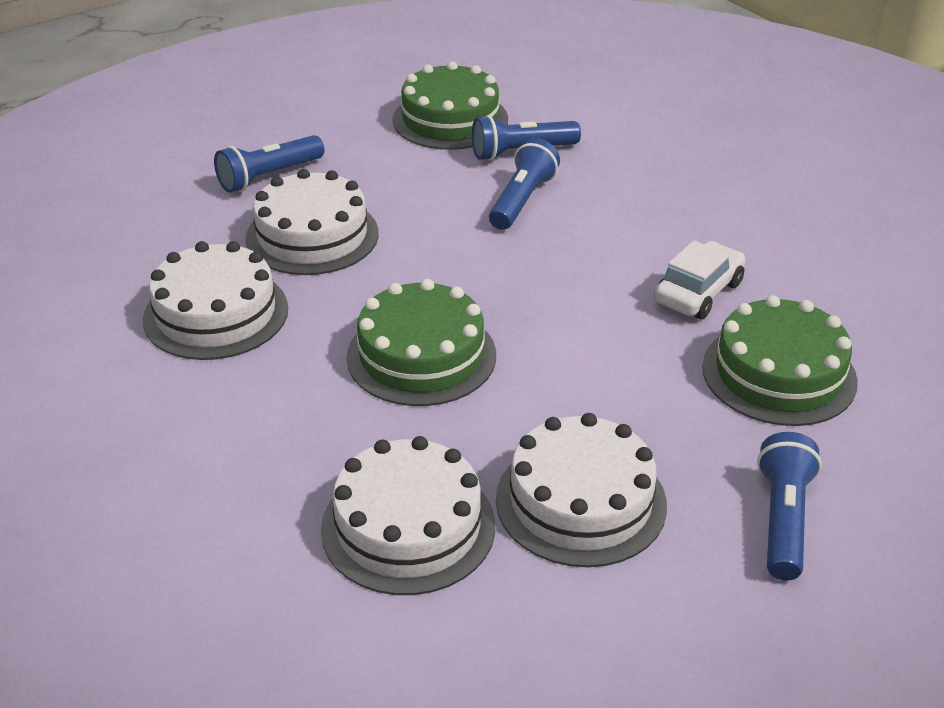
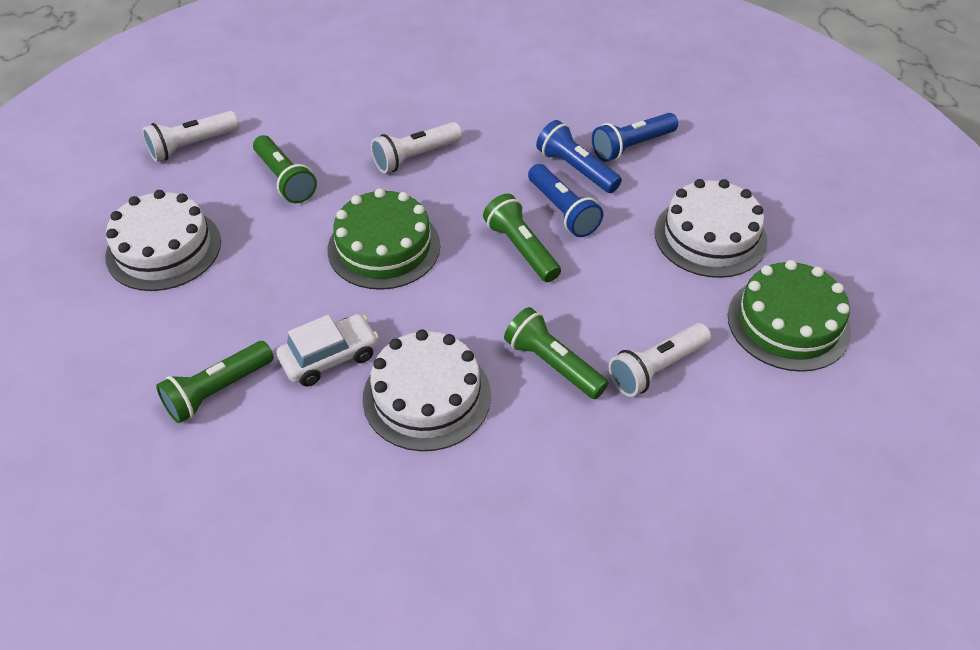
blue flashlight: [214,135,324,193] [472,115,581,161] [489,138,560,230] [757,432,822,581] = 4 -> [528,164,603,237] [536,120,622,193] [592,113,678,162] = 3
green cake: [346,279,496,406] [393,61,508,150] [702,295,858,426] = 3 -> [328,188,440,290] [728,260,851,372] = 2
green flashlight: none = 0 -> [156,341,274,423] [253,135,317,203] [483,194,561,282] [504,307,608,399] = 4
white cake: [143,241,288,360] [245,169,379,275] [321,436,495,595] [496,413,667,567] = 4 -> [105,190,221,291] [363,329,491,451] [655,179,767,278] = 3
white flashlight: none = 0 -> [142,111,239,162] [371,122,462,173] [608,323,711,397] = 3

